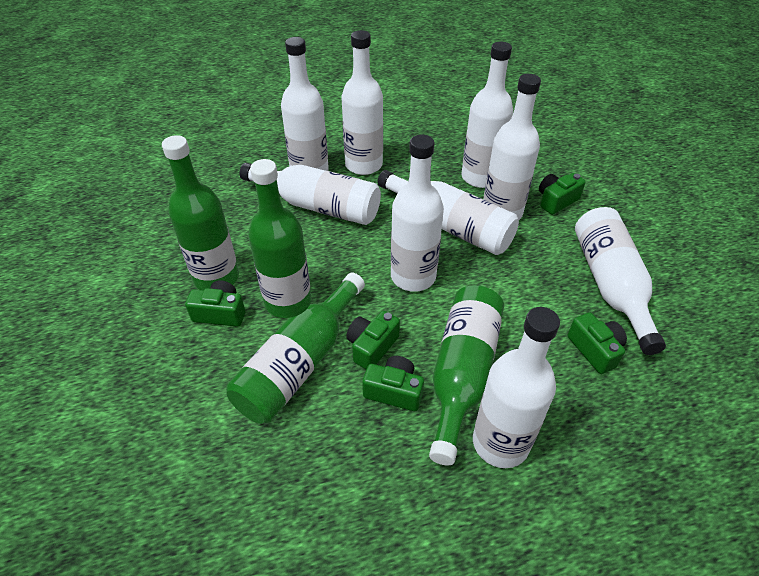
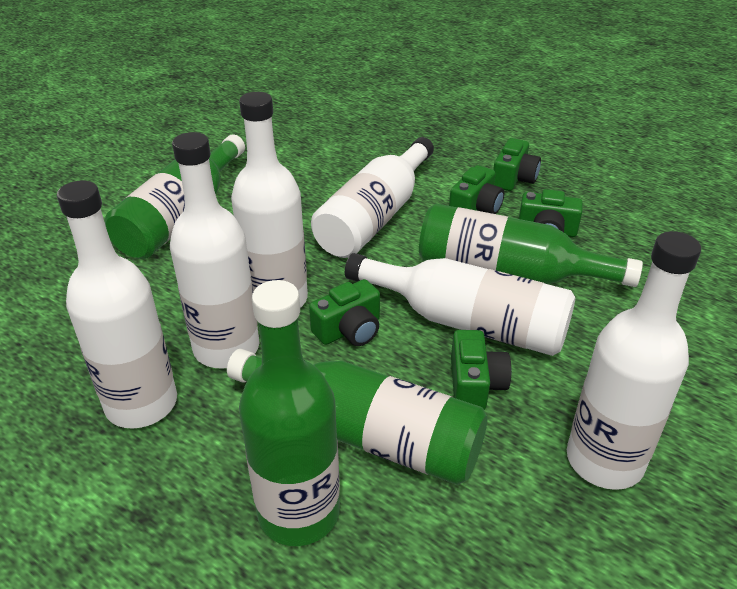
white bottle: [240,163,381,225] [281,37,329,171] [341,30,383,175] [377,170,519,255] [391,135,444,292] [462,42,513,188] [473,307,560,468] [484,74,541,220] [575,207,666,355] = 9 -> [57,180,177,429] [170,132,260,368] [231,92,308,308] [311,137,434,258] [345,253,575,356] [567,231,701,490] = 6

